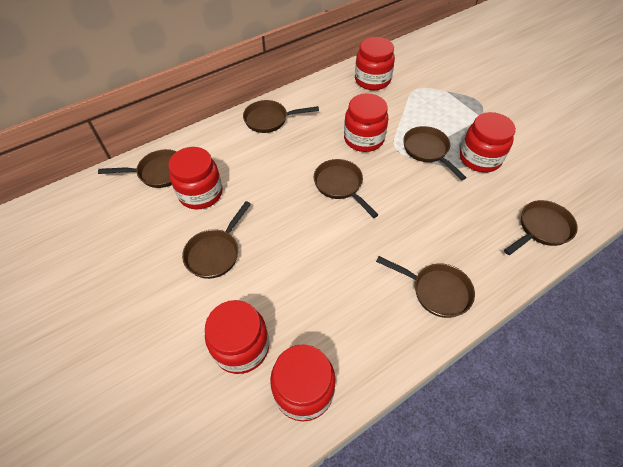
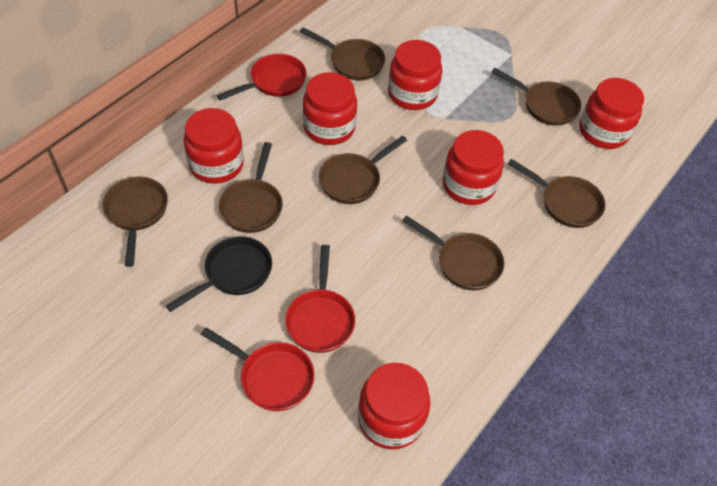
black pan: none = 0 -> [166,236,272,312] = 1
red pan: none = 0 -> [201,327,315,411] [217,54,306,101] [285,245,355,353] = 3

